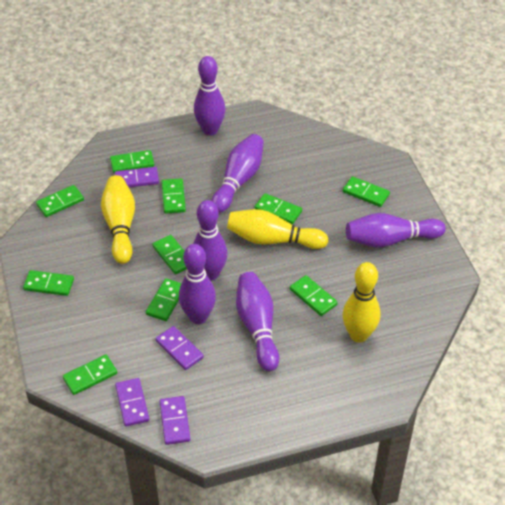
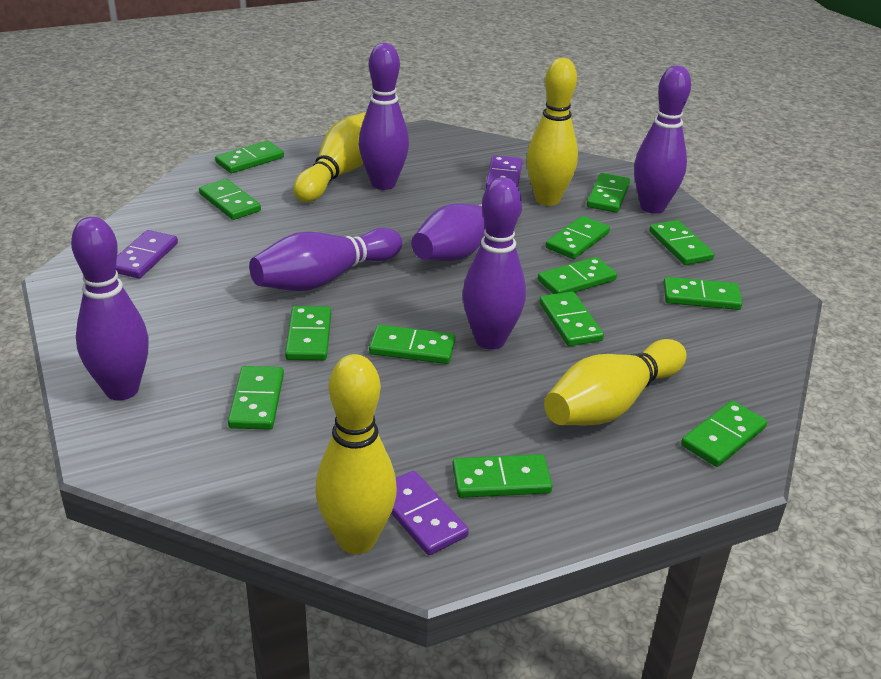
green domino: [23,270,74,296] [36,185,84,217] [63,355,117,395] [110,150,154,173] [146,279,182,321] [152,235,187,274] [162,178,186,214] [255,193,302,224] [290,275,338,316] [343,176,390,207] = 10 -> [199,179,261,220] [215,141,284,173] [228,366,284,430] [285,306,331,360] [369,325,455,364] [452,454,552,498] [538,257,617,294] [539,291,604,346] [546,216,610,259] [587,173,630,213] [649,220,714,265] [663,277,742,310] [681,401,767,467] = 13
purple domino: [115,167,159,188] [115,378,149,427] [156,326,204,370] [159,396,191,445] = 4 -> [116,230,178,279] [391,471,469,555] [486,155,522,188] = 3
yellow bowling pin: [101,175,135,264] [227,209,328,249] [342,262,380,343] = 3 -> [293,112,366,202] [315,354,397,554] [526,58,578,206] [544,339,687,426] = 4

